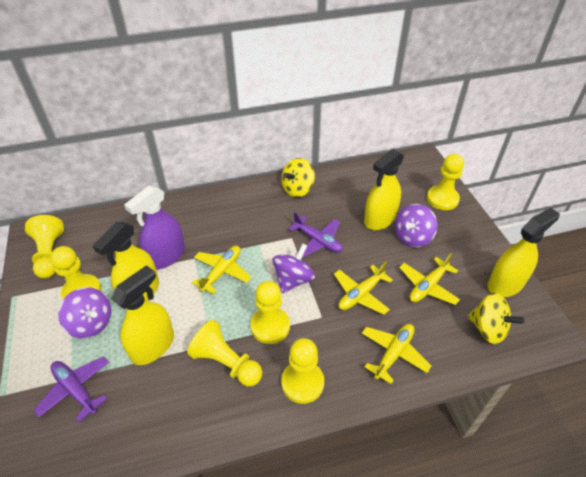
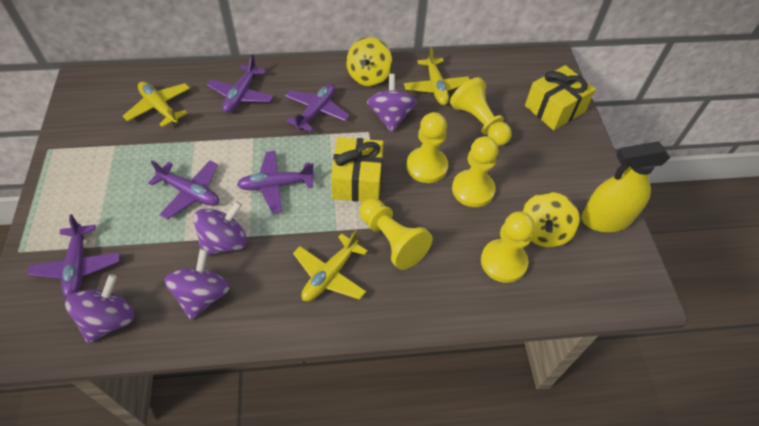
purple plane: [33,356,109,422] [288,212,343,258] = 2 -> [28,214,120,298] [148,160,219,220] [207,54,273,113] [237,151,315,213] [285,83,349,132] = 5
purple spinning top: [58,287,111,338] [272,243,315,293] [395,204,438,247] = 3 -> [65,274,135,343] [164,249,230,320] [193,201,247,256] [367,74,417,132] = 4
purple spray bottle: [124,186,185,269] = 1 -> none = 0
yellow gift: none = 0 -> [331,137,384,202] [525,65,596,130] = 2
yellow pawn: [25,215,64,278] [50,246,101,299] [187,320,262,386] [250,281,290,344] [281,338,324,404] [427,154,464,210] = 6 -> [360,198,432,270] [406,112,448,183] [450,77,512,146] [452,136,498,207] [481,212,535,283] = 5
yellow plane: [192,246,252,294] [334,262,393,315] [362,324,431,384] [399,253,460,305] = 4 -> [123,82,190,127] [293,230,368,301] [404,47,470,105] = 3
yellow spray bottle: [93,222,159,301] [111,265,174,365] [364,149,404,230] [487,208,560,297] = 4 -> [581,142,670,232] = 1

